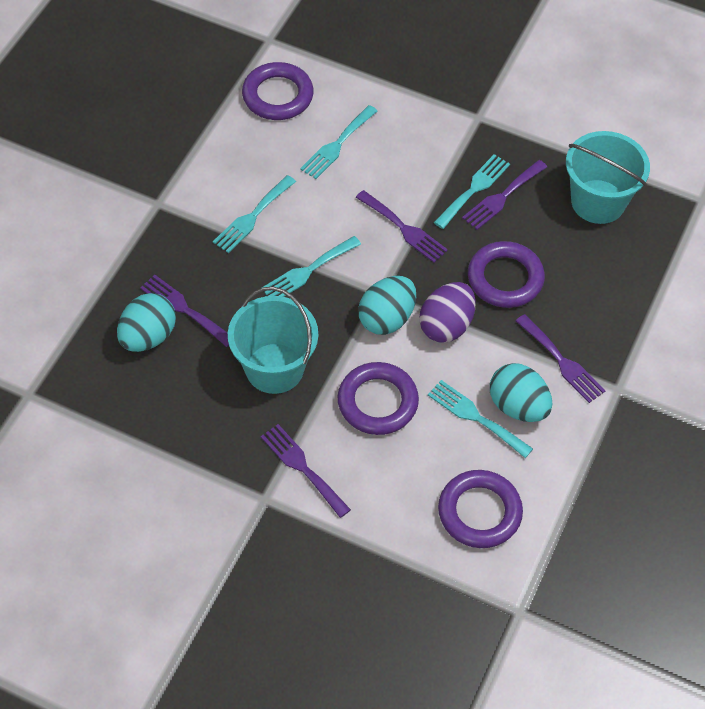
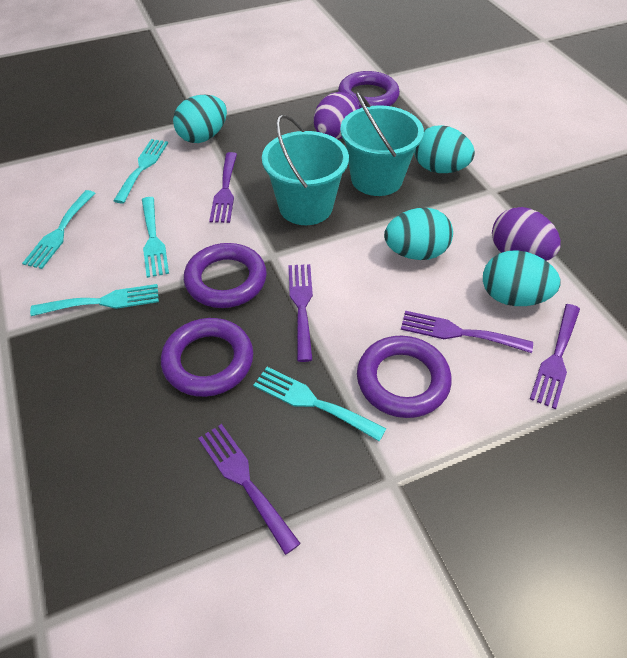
purple egg: [419,282,476,343] = 1 -> [314,92,359,139] [492,207,561,261] = 2
turquoise egg: [117,293,176,352] [358,276,416,335] [490,363,552,422] = 3 -> [173,95,227,143] [384,208,453,260] [414,125,475,173] [483,250,560,306] = 4

